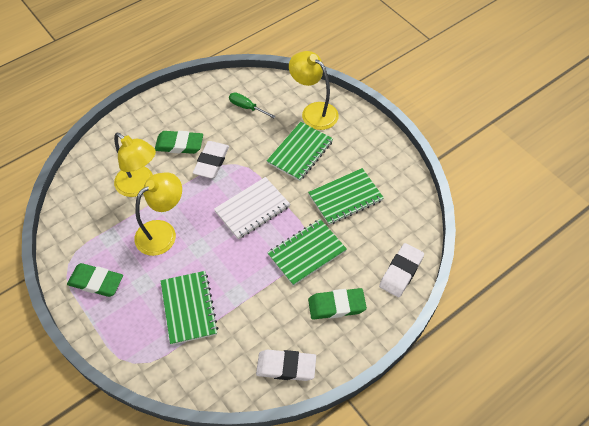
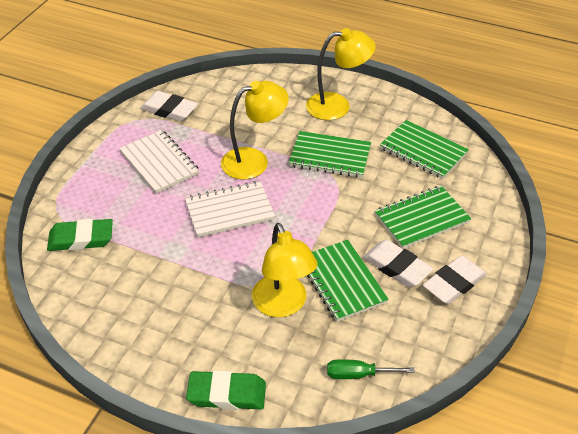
green eraser: [67,263,123,297] [155,131,203,154] [308,288,367,320] = 3 -> [47,219,113,251] [186,370,266,410] = 2
white notebook: [214,177,290,239] = 1 -> [119,130,199,194] [185,181,275,237] = 2

